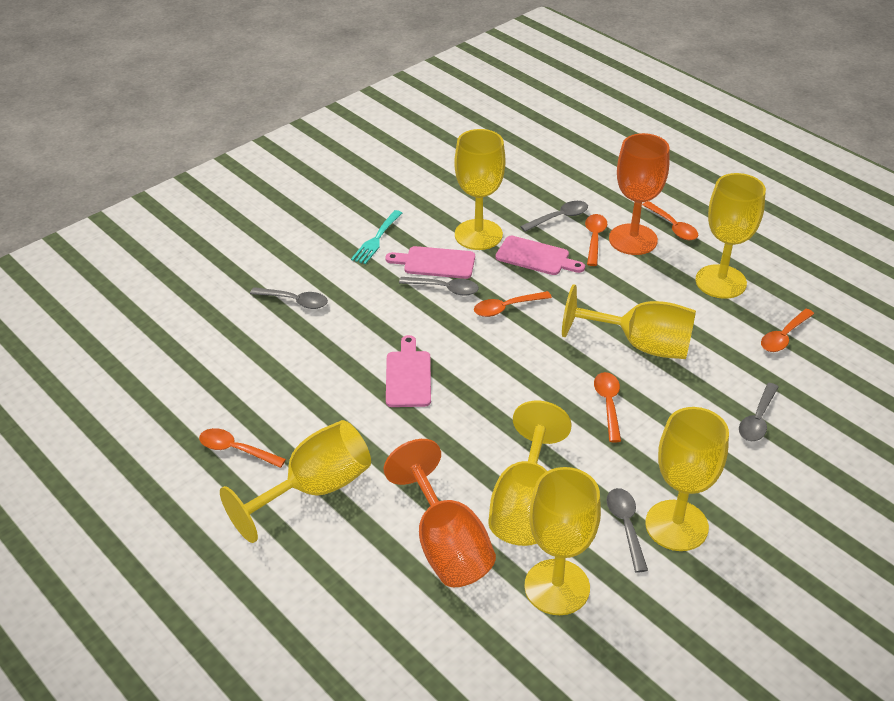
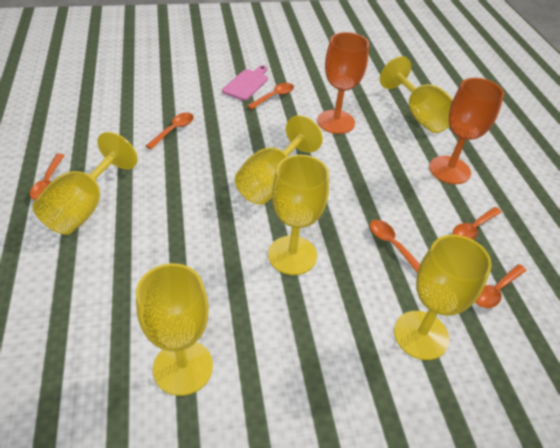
grey spoon: [250,287,328,309] [399,277,479,296] [520,201,588,232] [607,488,648,573] [739,383,778,441] = 5 -> none = 0
pink cutting board: [385,246,475,279] [386,335,431,407] [495,236,585,275] = 3 -> [222,65,268,101] = 1
turquoise fork: [351,210,402,264] = 1 -> none = 0
yellow goblet: [220,420,371,543] [454,129,505,250] [488,401,572,546] [524,467,601,615] [562,284,696,359] [645,407,729,551] [695,173,766,299] = 7 -> [32,132,138,235] [136,263,213,396] [235,115,323,205] [268,155,329,275] [380,56,453,133] [394,235,492,360] = 6

